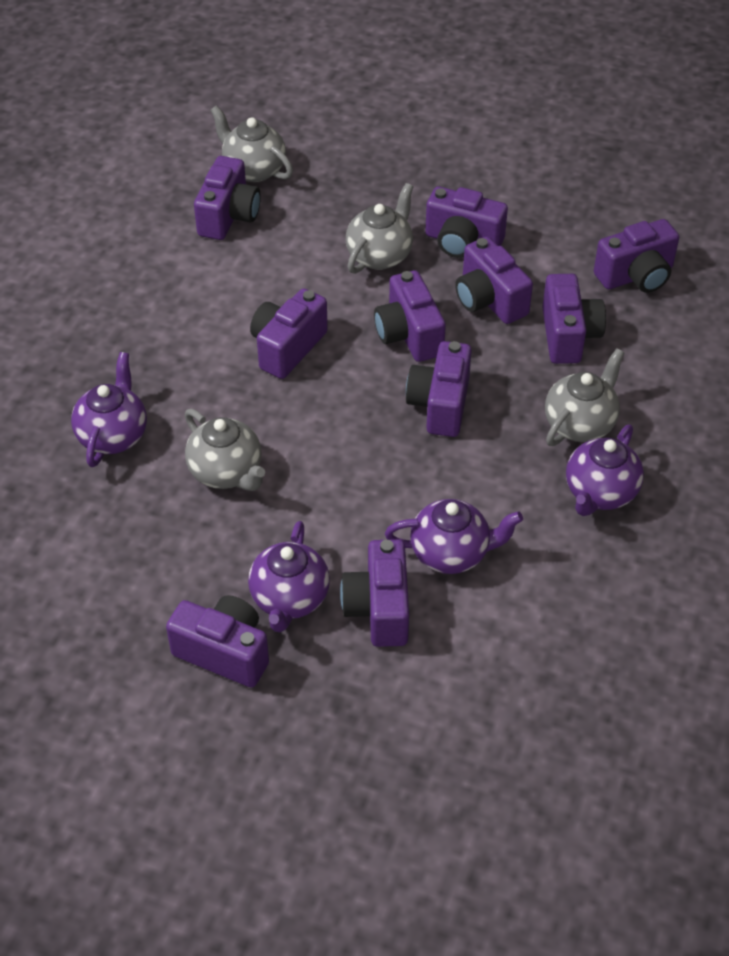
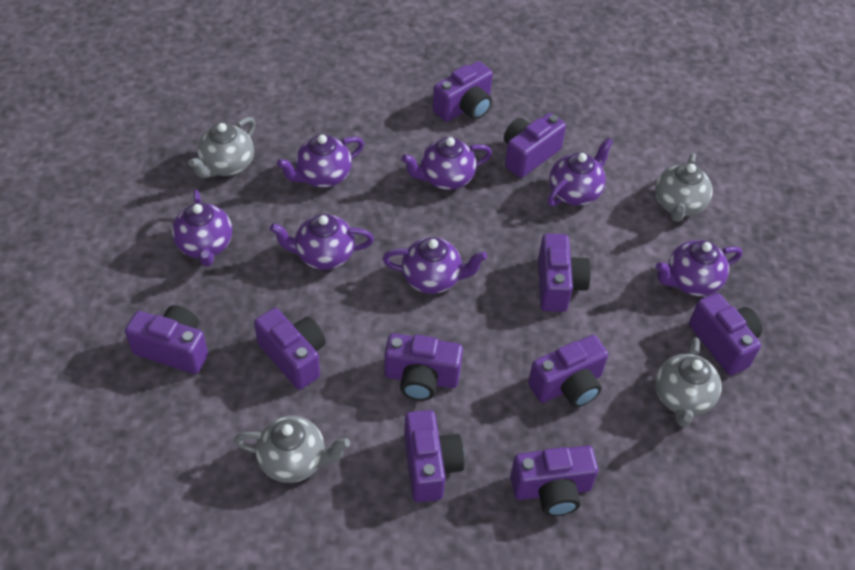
purple teapot: [71,352,147,467] [248,521,330,632] [385,499,523,574] [566,424,644,516] = 4 -> [172,190,232,267] [270,214,374,270] [277,134,364,188] [383,237,487,294] [401,137,492,190] [547,137,613,206] [656,240,742,296] = 7

